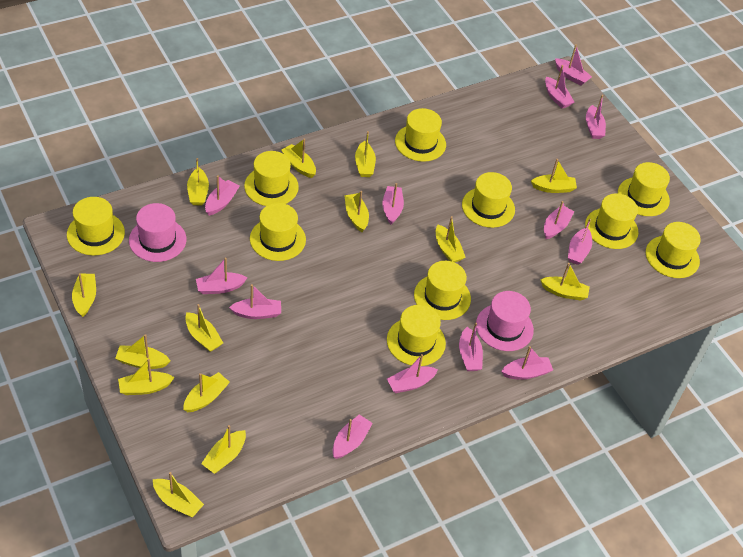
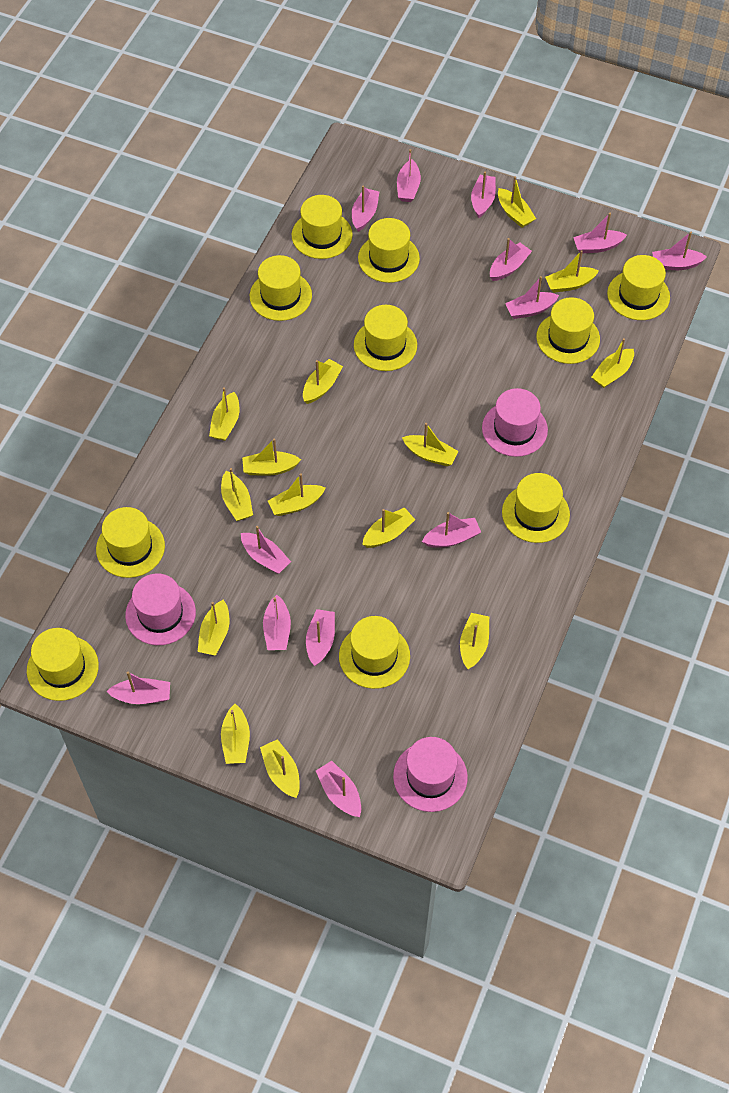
pink hat: [129,203,186,262] [476,291,534,351] = 2 -> [125,573,196,645] [393,737,468,812] [482,388,548,457] = 3

